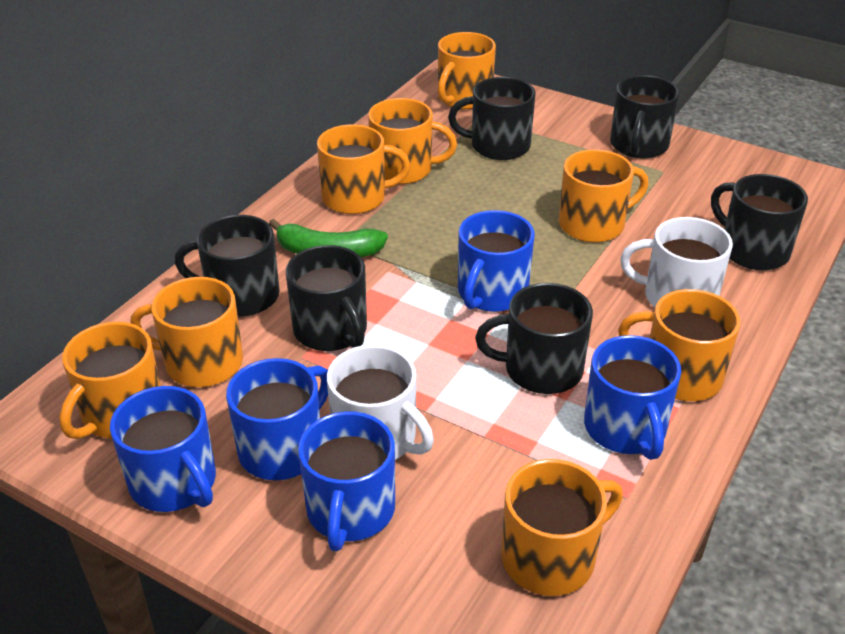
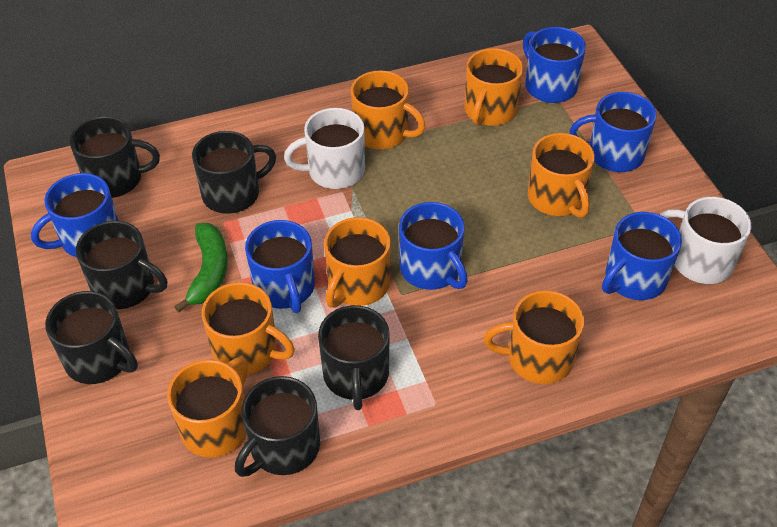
blue mug: [110,386,216,512] [226,358,328,480] [298,411,395,551] [458,210,535,312] [584,335,681,460] = 5 -> [31,173,119,257] [245,220,315,313] [399,202,468,290] [523,27,586,103] [569,92,656,172] [602,212,682,300] = 6
orange mug: [59,322,161,439] [130,277,243,387] [317,124,410,214] [368,98,457,184] [438,32,496,109] [502,459,623,596] [559,149,648,243] [618,289,740,401] = 8 -> [167,357,248,458] [202,282,295,375] [324,217,391,308] [351,71,426,149] [464,48,523,126] [483,290,584,384] [527,133,595,218] = 7

